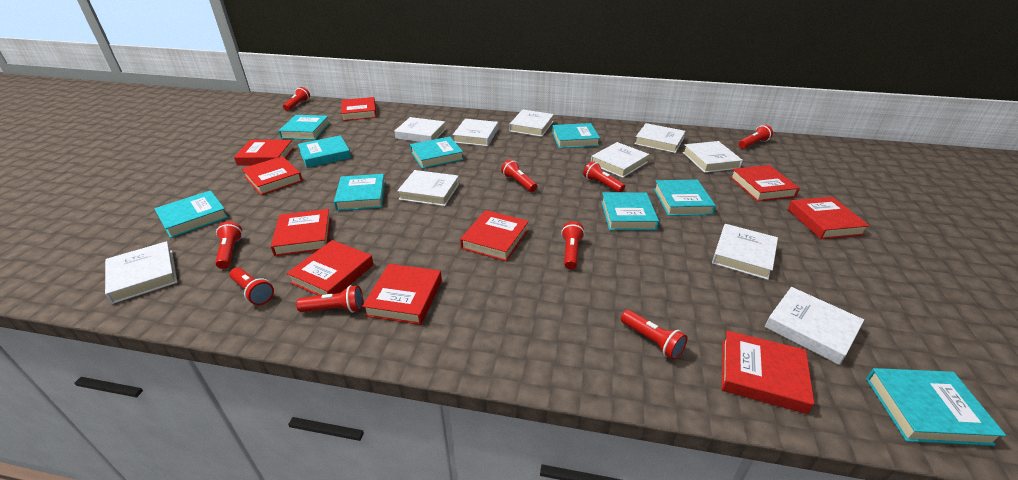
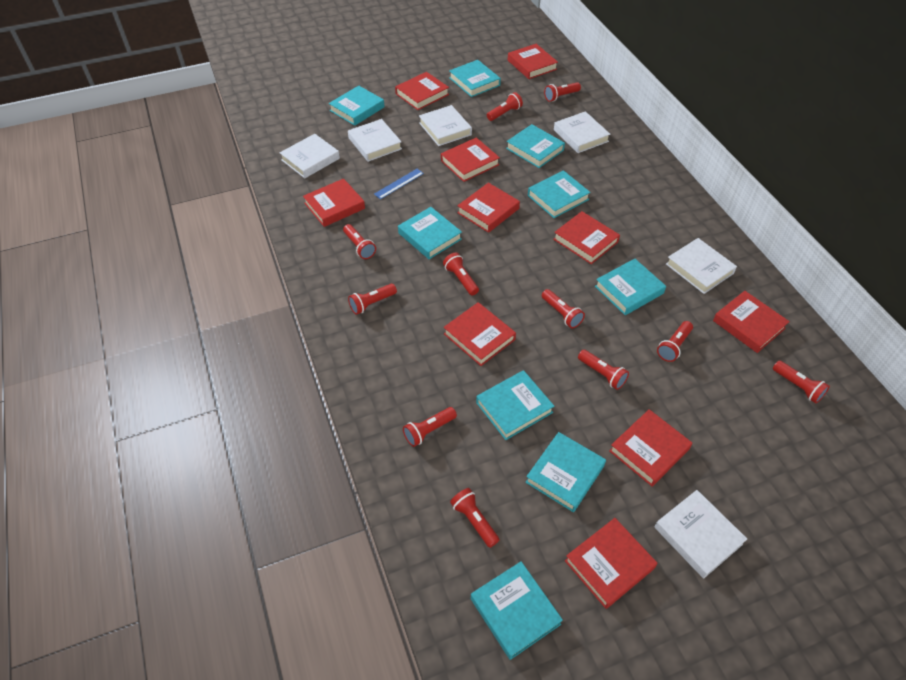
blue ruler: none = 0 -> [374,169,424,199] = 1
red flashlight: [215,221,243,269] [229,267,274,305] [283,87,310,111] [296,285,363,313] [501,159,537,192] [561,221,585,270] [583,161,625,192] [621,310,688,360] [739,125,773,149] = 9 -> [343,224,376,259] [348,284,397,315] [403,407,457,447] [443,252,479,296] [450,488,500,548] [487,92,523,121] [542,289,585,328] [544,82,581,102] [578,350,629,390] [657,321,693,362] [773,360,830,403] = 11
white book: [105,241,177,304] [394,117,446,142] [397,170,459,206] [453,119,498,146] [509,110,554,137] [591,142,649,178] [635,123,686,153] [683,141,743,173] [712,224,778,280] [765,287,864,365] = 10 -> [280,134,340,178] [348,119,402,162] [419,105,472,146] [554,111,610,153] [655,490,747,579] [666,238,737,294] = 6

